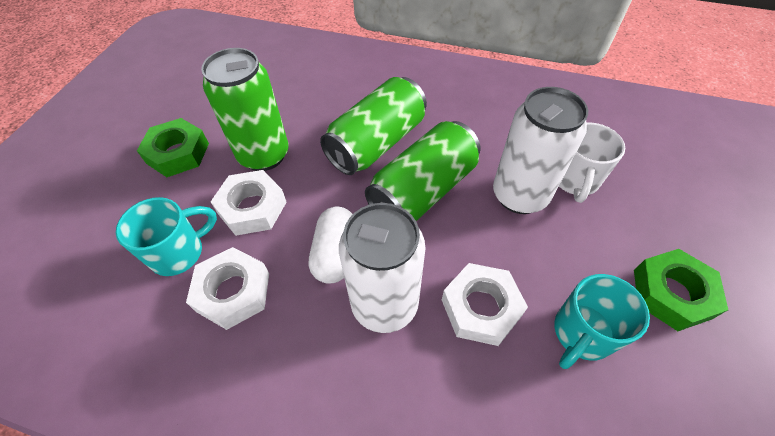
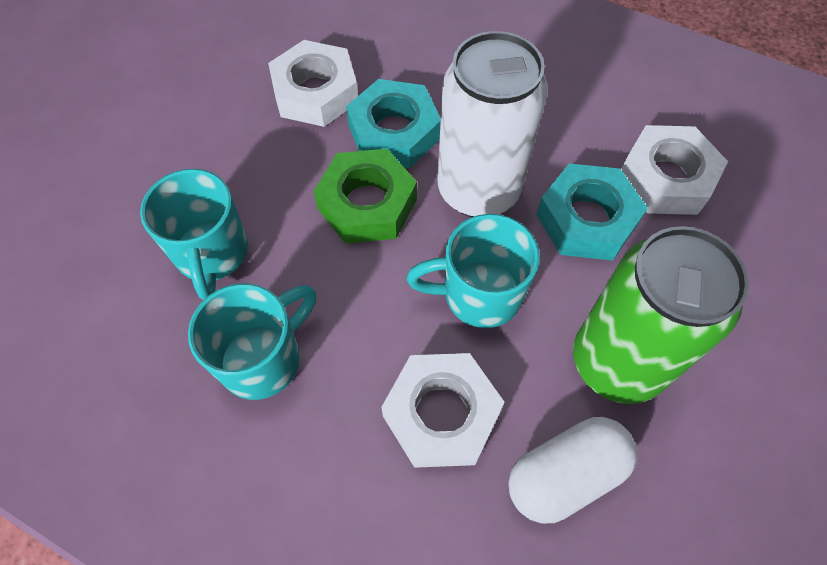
green can: [201,48,289,171] [320,77,427,175] [365,121,480,221] = 3 -> [573,226,749,404] = 1
green nut: [137,118,209,177] [634,249,728,331] = 2 -> [313,149,417,244] = 1
turquoise mug: [116,197,217,276] [554,274,650,369] = 2 -> [140,169,248,300] [188,283,316,400] [406,214,540,328] = 3
turquoise nut: none = 0 -> [346,79,441,168] [536,164,648,261] = 2
white can: [339,203,426,333] [493,87,588,214] = 2 -> [437,31,548,217] = 1
white mug: [559,122,625,203] = 1 -> none = 0

